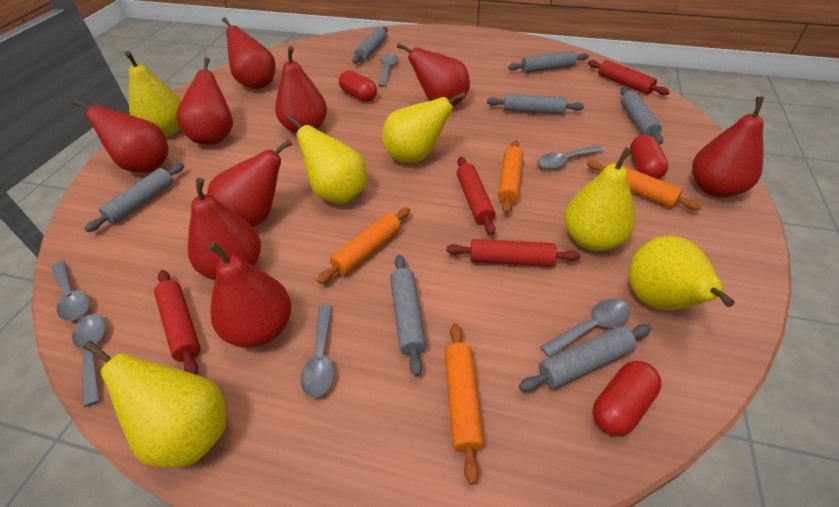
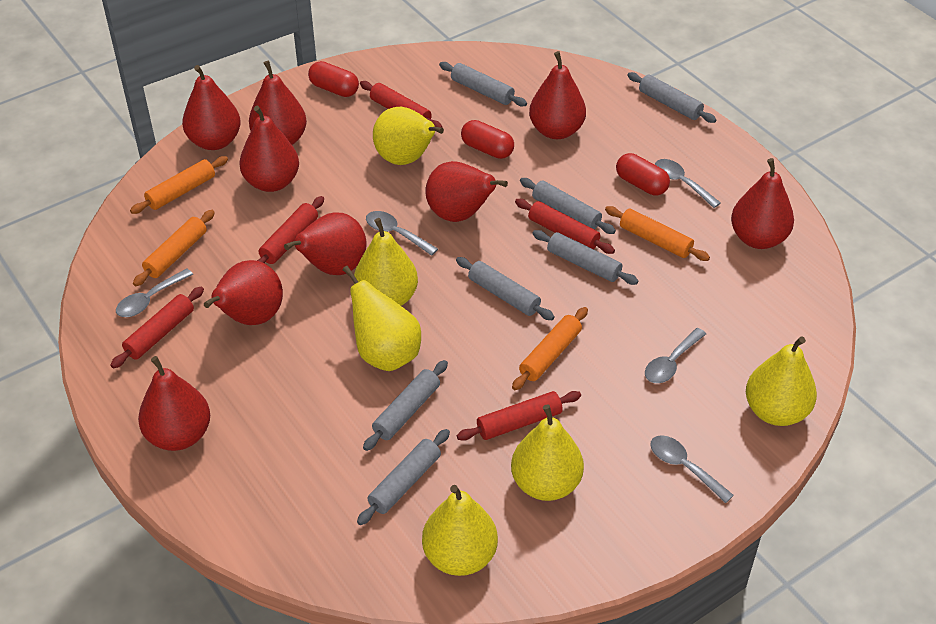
grey spoon: [52,261,90,321] [72,314,106,407] [301,305,335,398] [378,54,398,87] [537,145,604,169] [541,299,631,358] = 6 -> [116,268,193,317] [366,211,438,256] [645,328,706,383] [650,435,734,503] [655,159,721,208] = 5
red rolling pin: [154,270,201,375] [447,239,580,266] [457,157,496,235] [588,60,670,95] = 4 -> [110,287,204,368] [257,196,324,264] [360,81,442,128] [457,391,581,441] [515,199,615,254] = 5

